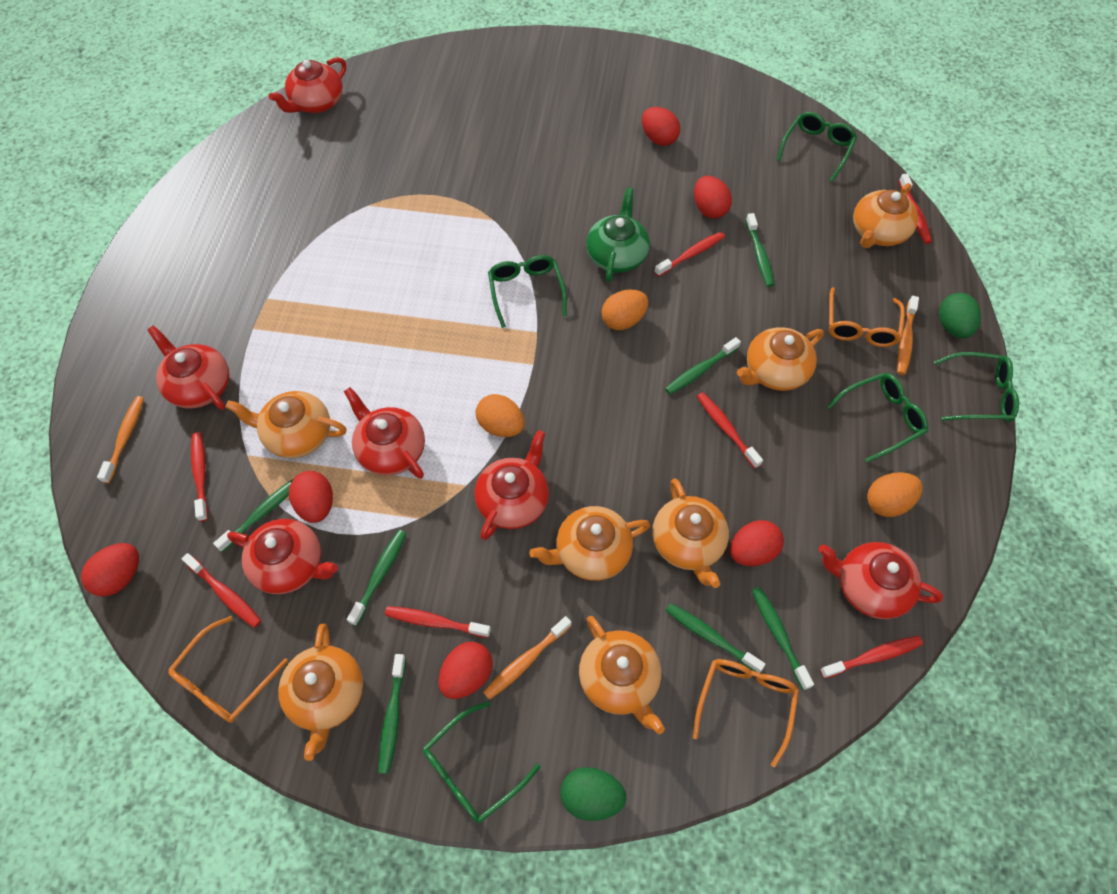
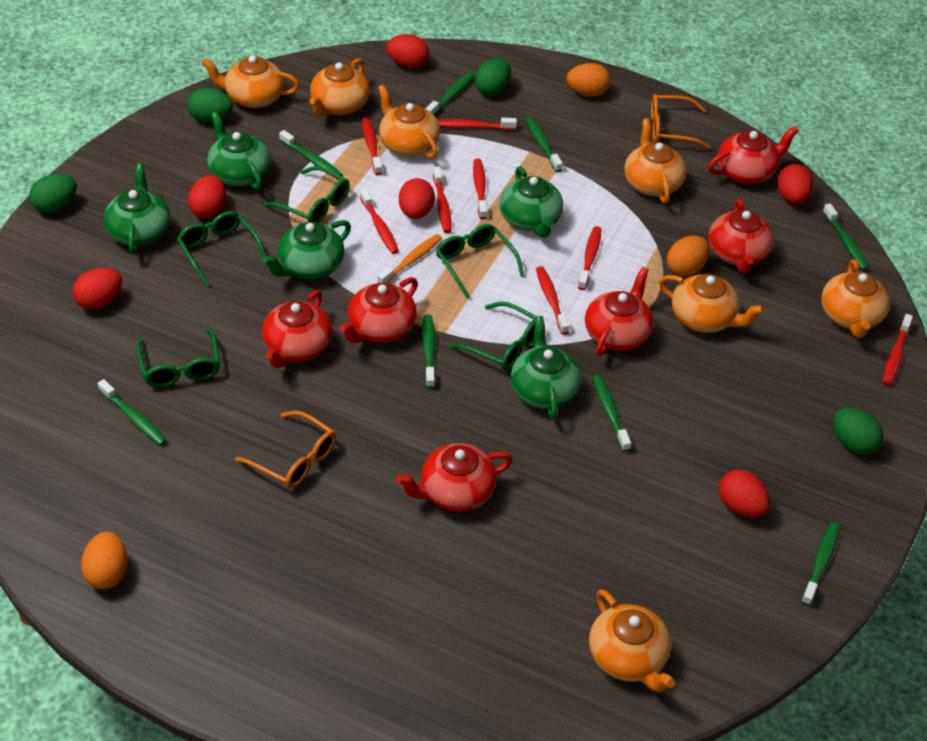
green egg: [560,767,626,821] [939,293,981,338] = 2 -> [29,174,77,213] [187,88,233,122] [475,58,511,96] [833,408,884,455] = 4
green teapot: [586,188,650,282] = 1 -> [104,163,170,254] [207,111,271,190] [262,220,351,279] [500,166,563,238] [510,316,581,420] = 5
green toothbrush: [213,478,294,552] [347,530,406,626] [378,654,406,774] [665,337,741,394] [665,603,765,673] [746,213,774,287] [752,587,814,690] = 7 -> [97,379,167,446] [279,130,343,177] [422,314,435,388] [426,72,474,115] [525,117,563,172] [592,374,631,452] [801,522,840,606] [823,204,869,270] = 8
orange glasses: [168,616,288,723] [693,659,799,768] [829,287,905,347] = 3 -> [235,411,336,488] [651,94,711,150] = 2
orange toothbrush: [97,396,144,483] [483,616,571,700] [897,296,919,375] = 3 -> [378,234,442,283] = 1
red toothbrush: [182,553,261,628] [191,432,208,522] [385,606,491,638] [654,232,725,277] [697,392,763,468] [820,636,923,679] [899,174,932,244] = 7 -> [360,189,399,254] [362,118,382,175] [433,167,452,233] [438,118,517,130] [473,159,487,219] [536,266,570,335] [578,226,601,290] [883,314,913,386] = 8

